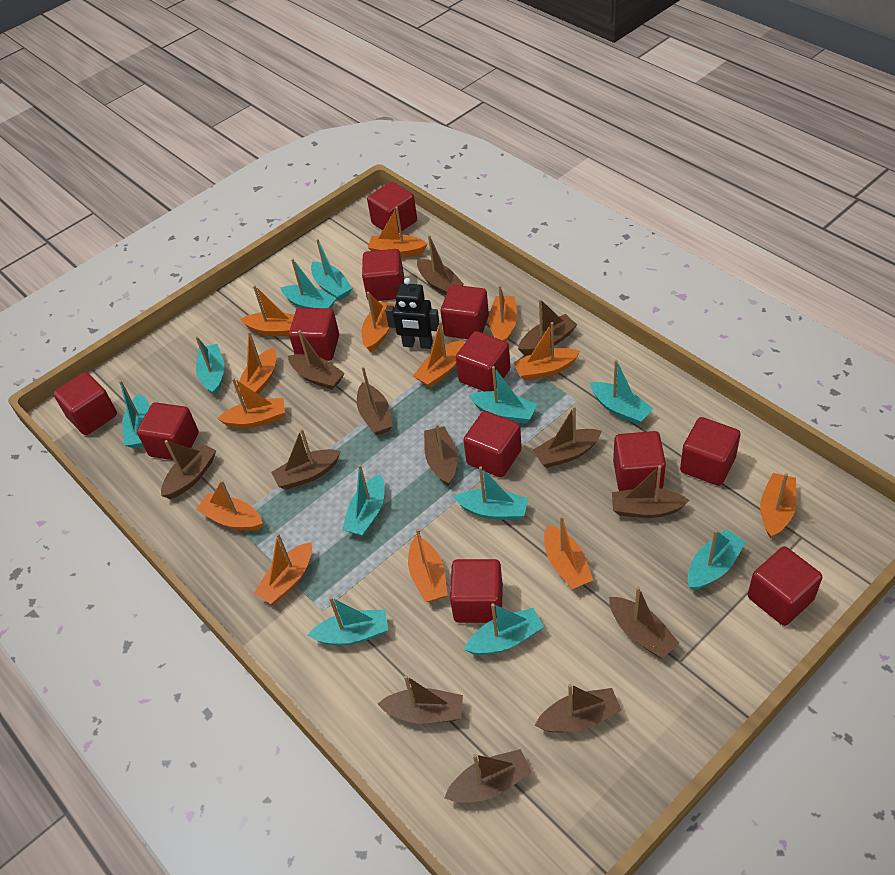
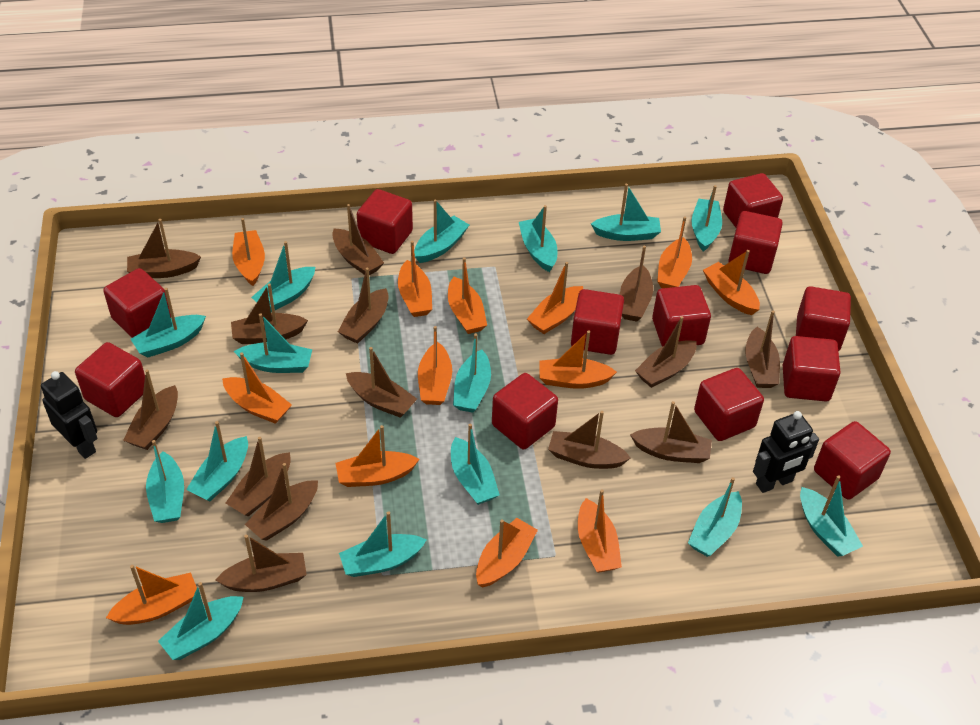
black robot: [385,278,439,349] = 1 -> [41,371,97,459] [753,411,819,493] = 2
brown boat: [161,440,216,499] [271,429,341,489] [288,330,345,390] [357,367,393,435] [378,675,463,723] [417,235,464,295] [424,424,458,486] [444,749,532,802] [518,299,577,355] [533,406,602,468] [535,684,622,733] [609,587,679,658] [612,465,690,518] = 13 -> [123,369,178,450] [127,219,201,278] [216,535,307,592] [226,437,291,517] [231,283,308,344] [245,463,318,541] [332,204,384,275] [338,267,388,344] [346,347,417,418] [548,411,631,469] [620,246,653,322] [630,401,712,463] [635,316,697,388] [745,310,780,388] = 14
turquoise boat: [119,380,150,448] [195,336,224,396] [280,259,336,309] [308,597,388,645] [311,239,352,301] [342,464,385,536] [453,467,528,520] [464,603,544,655] [469,366,537,424] [590,360,653,424] [688,529,746,590] = 11 -> [131,288,206,358] [146,440,184,523] [158,582,243,660] [186,421,248,501] [234,313,312,373] [251,241,315,312] [339,511,427,577] [414,199,469,263] [451,424,500,505] [453,333,491,413] [519,205,557,272] [591,184,661,241] [688,477,742,557] [692,185,722,251] [800,475,863,557] = 15

